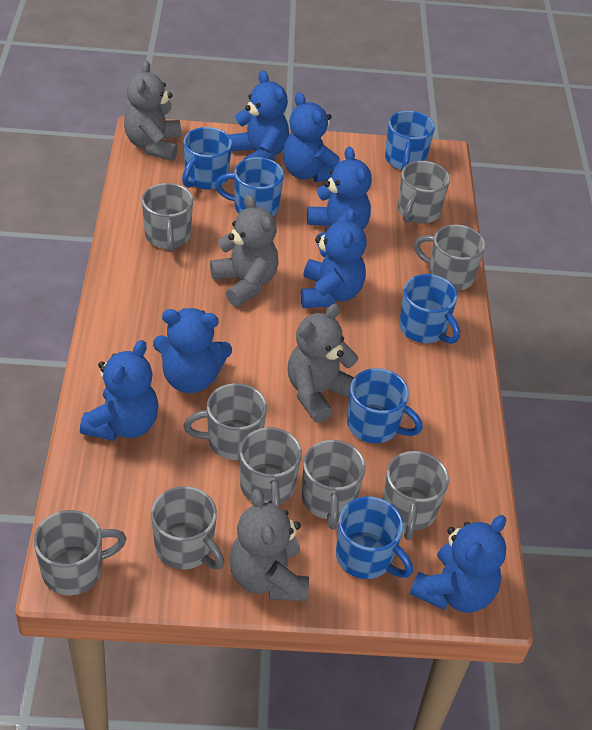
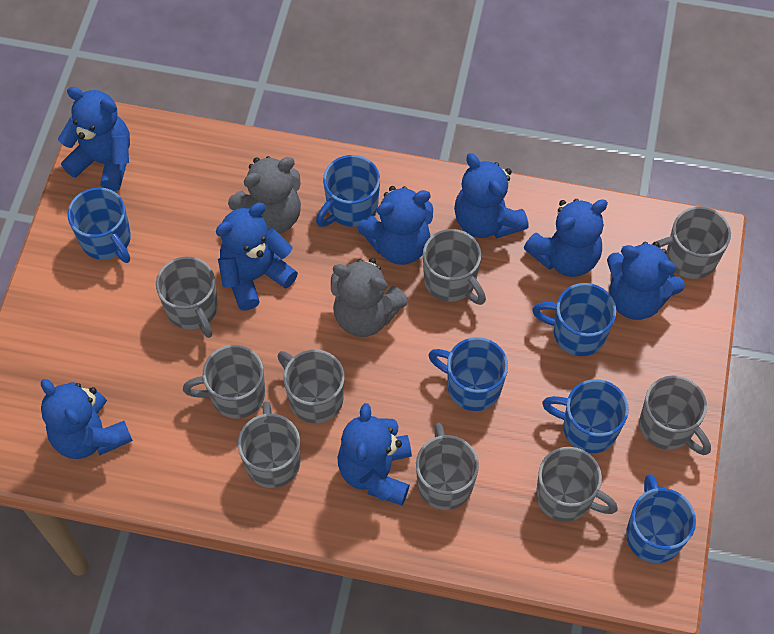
blue teddy bear: [80,340,159,441] [153,308,232,393] [229,70,289,161] [283,92,341,182] [301,208,367,308] [307,146,372,247] [410,515,506,613] = 7 -> [41,379,133,459] [58,87,130,191] [216,203,298,310] [338,403,412,506] [358,186,433,265] [454,153,529,238] [524,199,608,277] [607,242,685,320] = 8
grey teddy bear: [124,61,181,161] [210,194,279,307] [230,489,309,601] [288,304,358,423] = 4 -> [228,156,301,234] [331,258,408,337] = 2

